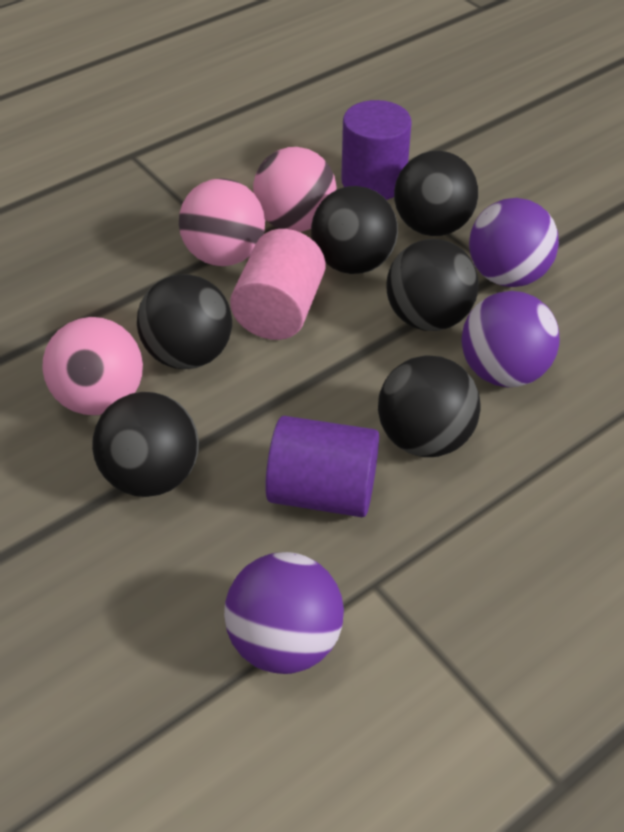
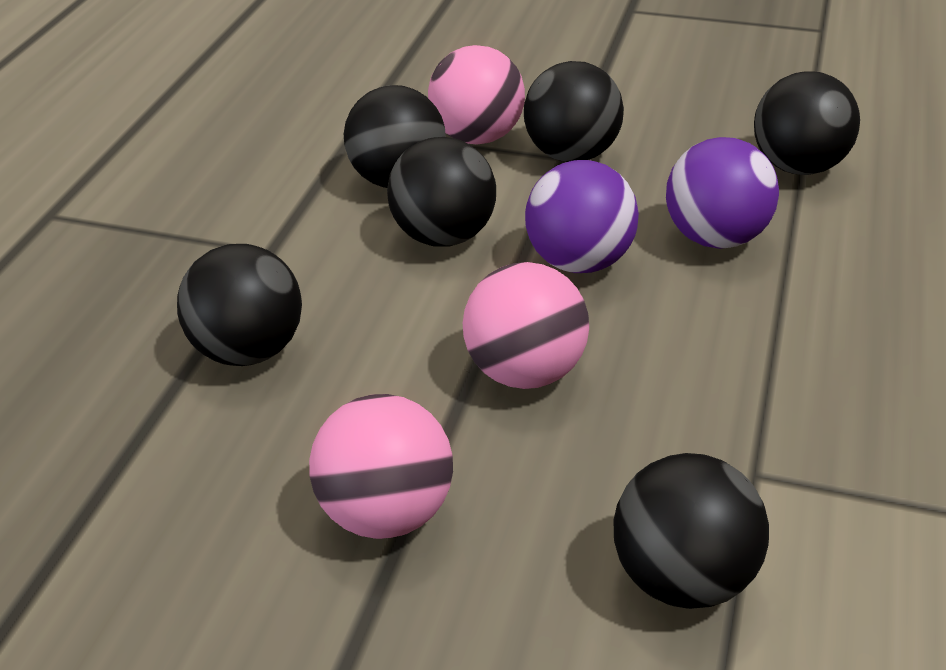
pink cylinder: [230,229,325,340] = 1 -> none = 0
purple ball: [224,552,344,674] [462,291,560,387] [469,198,559,287] = 3 -> [525,160,639,273] [666,137,779,249] = 2
purple cylinder: [265,416,379,517] [341,100,412,200] = 2 -> none = 0

